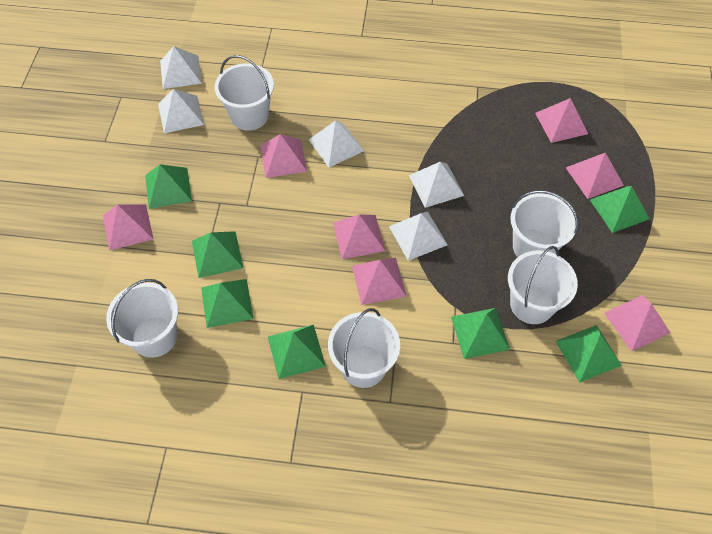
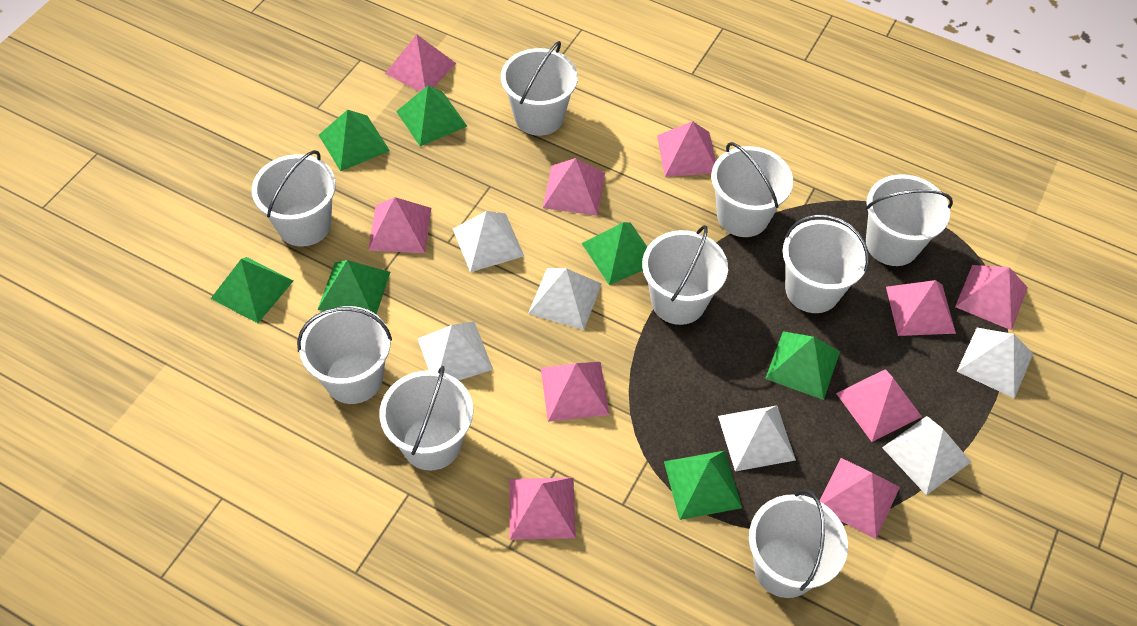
pink pyramid: [103,204,153,251] [260,134,307,178] [333,214,385,259] [352,258,406,305] [535,98,588,143] [566,153,624,199] [604,295,671,351] = 7 -> [368,197,431,253] [385,34,457,92] [509,478,576,540] [541,362,610,422] [543,158,605,216] [657,121,716,177] [820,458,900,539] [836,369,922,442] [886,280,956,336] [955,265,1028,330] = 10
white bucket: [106,279,178,358] [215,55,274,131] [328,308,400,388] [508,246,578,324] [510,190,578,257] = 5 -> [252,150,336,247] [297,306,392,404] [379,366,473,471] [501,41,578,136] [642,225,728,325] [711,142,793,237] [749,490,848,598] [783,214,869,313] [865,174,953,266] = 9
white pyramid: [158,89,204,133] [160,46,202,89] [309,121,364,167] [389,212,448,261] [409,162,464,208] = 5 -> [417,321,493,380] [453,211,524,272] [528,268,602,330] [718,406,796,472] [882,416,971,495] [957,328,1033,399] = 6

